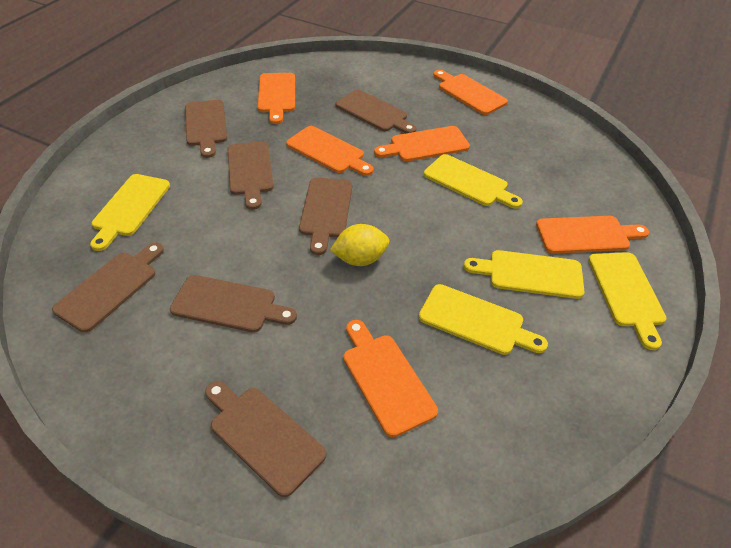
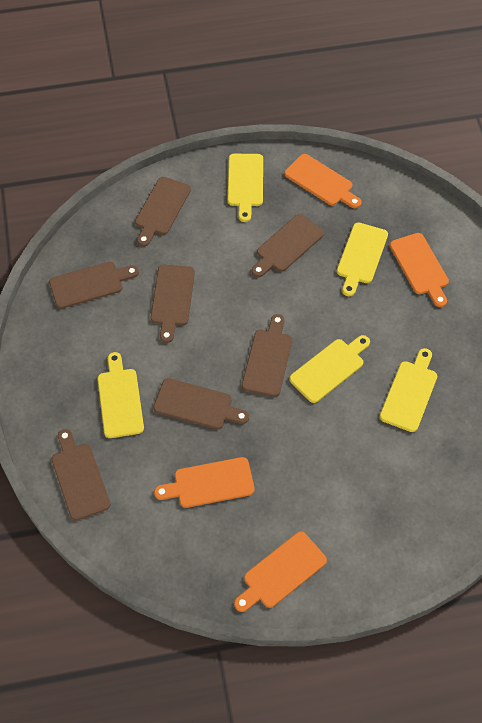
orange cutting board: [258,73,295,124] [286,126,374,176] [343,320,438,437] [374,126,470,162] [434,70,508,115] [536,216,649,254] = 6 -> [154,457,255,508] [234,532,327,612] [284,154,361,208] [390,233,449,307] = 4
yellow lemon: [330,224,389,266] = 1 -> none = 0

